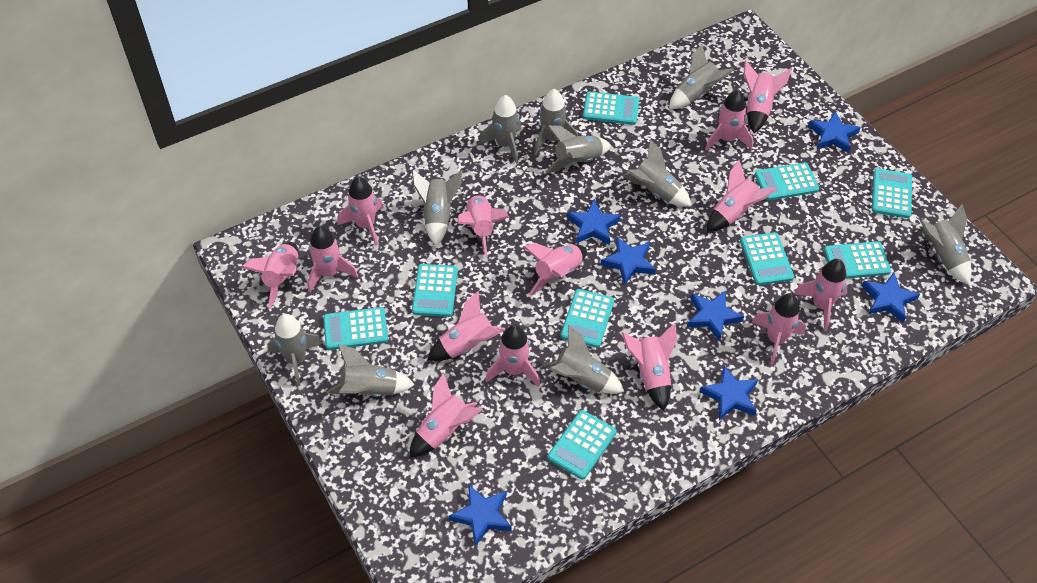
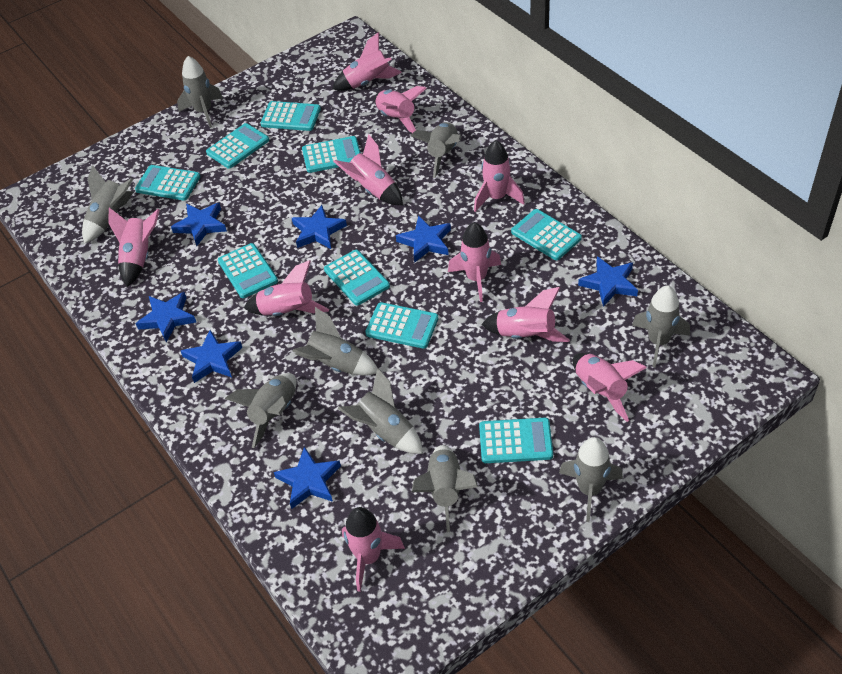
grey rocket: [267,314,322,386] [327,344,415,397] [412,170,463,246] [479,95,521,164] [534,89,578,155] [542,325,624,394] [545,125,611,174] [622,139,691,207] [669,44,734,109] [919,204,972,285] = 10 -> [82,165,133,244] [177,56,223,128] [225,373,297,448] [293,307,377,376] [337,368,423,454] [410,122,461,178] [411,445,478,532] [559,437,623,522] [632,285,690,368] = 9
pink rocket: [242,242,298,309] [307,226,358,293] [337,177,384,246] [409,373,482,458] [427,291,506,361] [458,194,509,257] [485,325,540,387] [523,243,587,296] [622,323,677,411] [705,89,753,151] [707,160,776,232] [744,60,792,133] [751,293,806,365] [794,259,848,331] = 14 -> [108,208,160,287] [244,260,329,316] [332,32,402,91] [334,134,403,205] [342,507,405,592] [374,86,427,133] [448,222,501,302] [474,140,525,212] [481,287,570,342] [573,353,647,422] = 10

